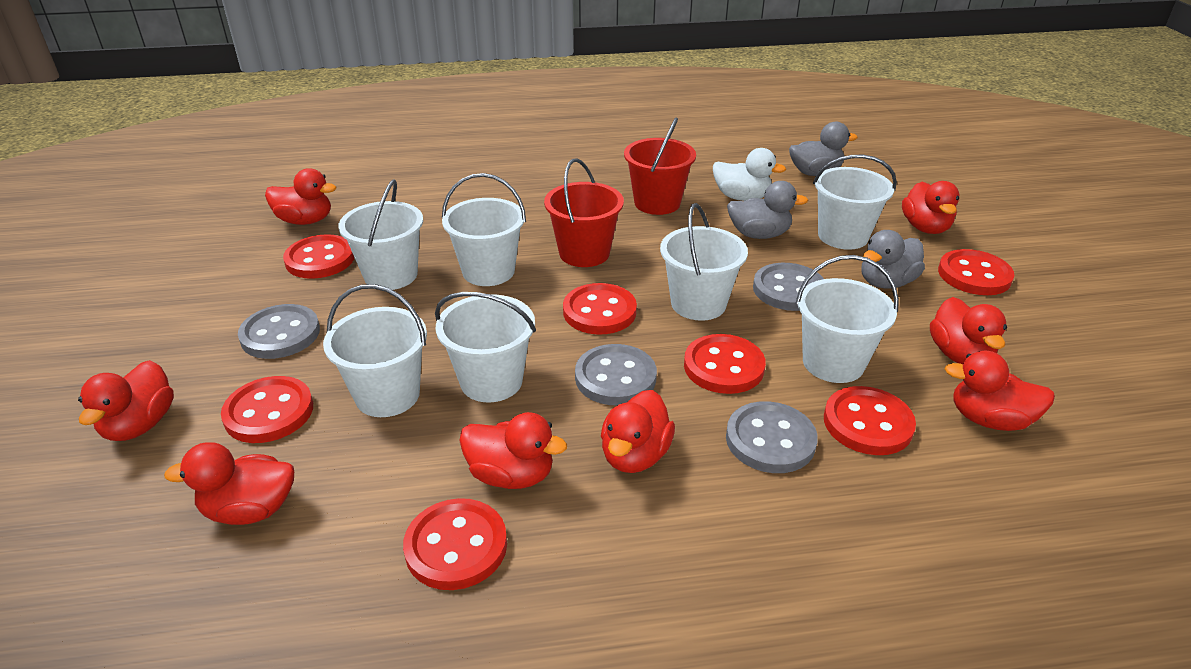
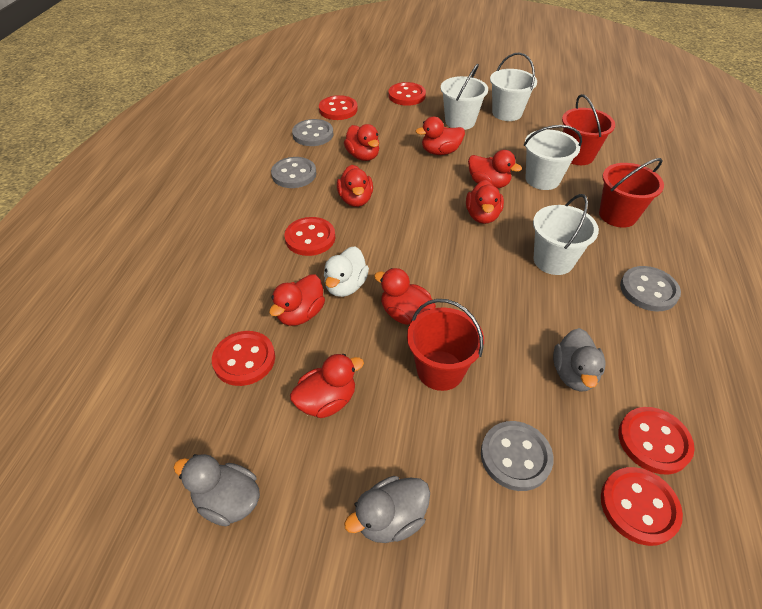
red bucket: [544,158,624,267] [624,118,696,215] = 2 -> [407,299,484,391] [562,94,615,165] [599,158,664,227] = 3
red button: [221,376,313,443] [283,234,354,279] [403,498,507,590] [563,283,637,335] [684,334,766,394] [824,386,916,455] [938,249,1015,295] = 7 -> [212,331,275,386] [284,217,335,256] [319,95,358,120] [388,82,426,106] [601,467,683,546] [618,407,695,475] = 6
white bucket: [323,284,427,417] [338,179,423,290] [435,292,536,402] [442,173,526,286] [660,203,748,321] [796,255,899,383] [813,155,897,250] = 7 -> [441,64,488,130] [490,53,537,121] [524,125,582,190] [533,194,599,275] = 4

